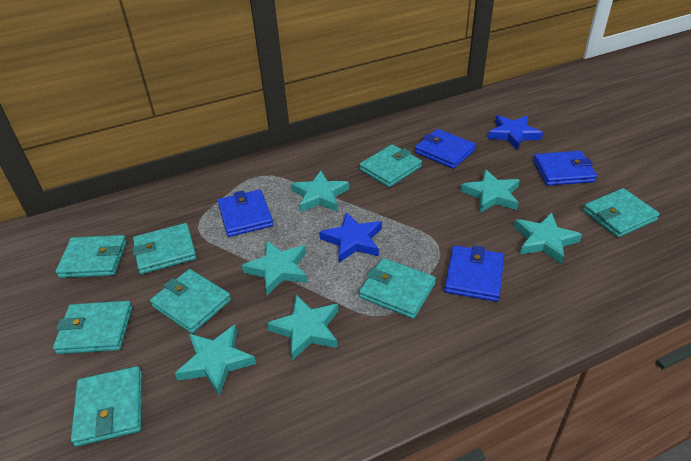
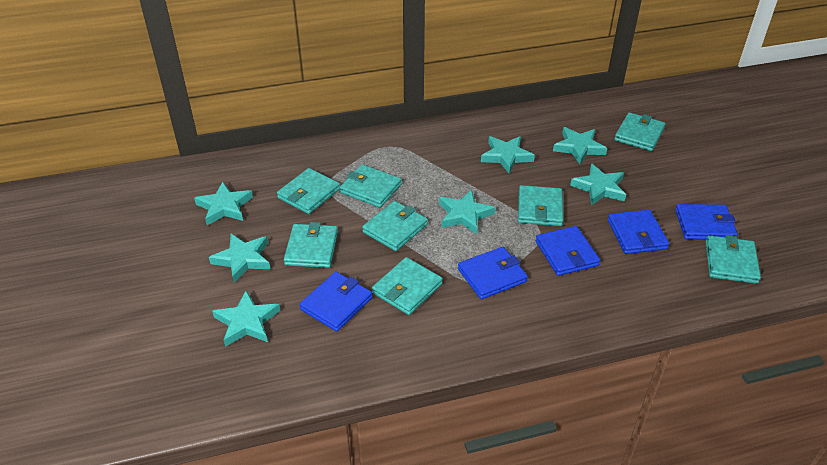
blue star: [319,212,382,263] [488,115,543,150] = 2 -> none = 0
blue wallet: [218,189,273,237] [415,129,476,169] [444,245,504,302] [533,151,597,186] = 4 -> [300,272,372,332] [458,247,528,299] [536,226,600,276] [608,210,669,254] [675,204,738,240] = 5
turquoise star: [175,324,256,396] [242,241,307,295] [267,295,338,361] [291,171,349,212] [460,169,520,213] [514,212,582,264] = 6 -> [194,182,253,225] [209,234,270,283] [212,290,280,347] [439,189,495,234] [481,136,535,174] [553,127,607,164] [570,164,626,206] = 7

